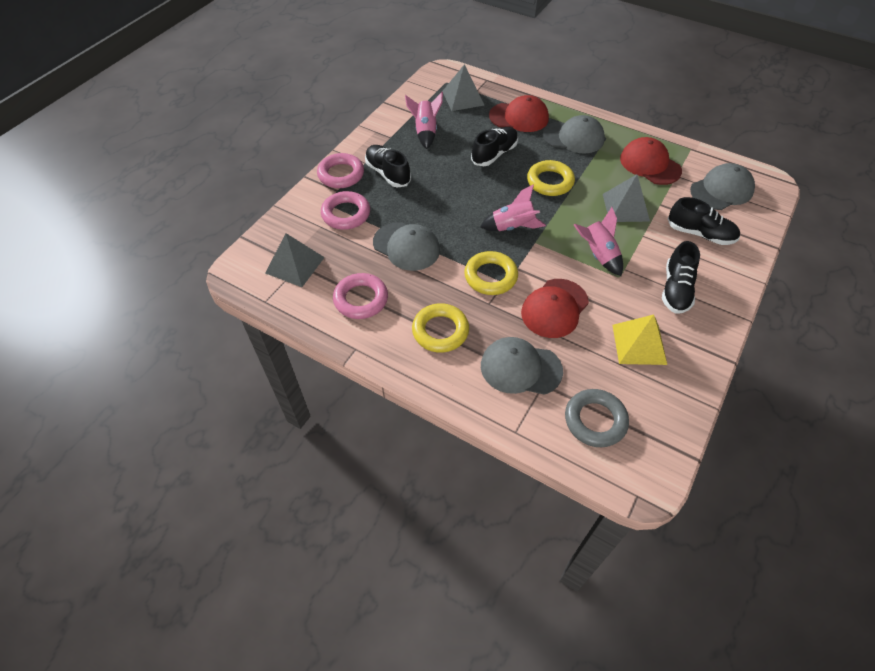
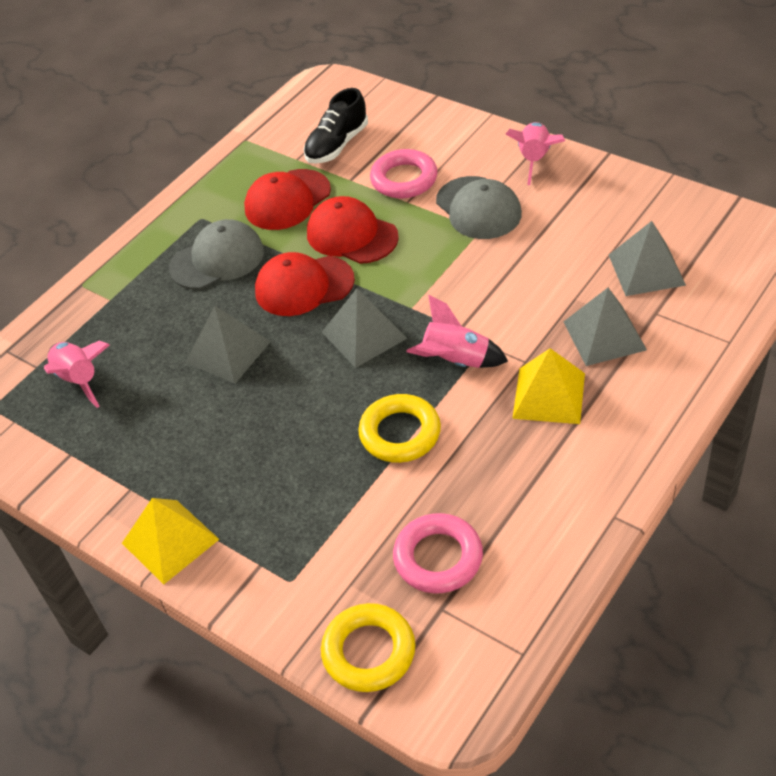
black shoe: [365,145,411,188] [471,127,518,166] [662,241,700,314] [668,197,740,245] = 4 -> [303,88,368,164] = 1
grey cap: [373,222,440,271] [481,337,563,395] [543,115,605,153] [690,163,755,210] = 4 -> [169,219,264,289] [436,176,522,239] = 2
grey pyramid: [265,233,325,287] [442,64,484,111] [603,174,650,222] = 3 -> [185,306,271,383] [322,288,407,368] [564,288,647,366] [609,221,686,296] = 4
grey ring: [565,389,629,447] = 1 -> none = 0
pink ring: [317,153,364,188] [321,191,370,230] [333,273,388,319] = 3 -> [370,149,438,199] [393,513,483,593] = 2
yellow pyramid: [613,315,667,365] = 1 -> [122,498,219,585] [512,348,585,424] = 2
yellow ring: [412,303,469,353] [464,251,518,295] [527,160,575,196] = 3 -> [321,603,416,692] [358,394,441,463] = 2

